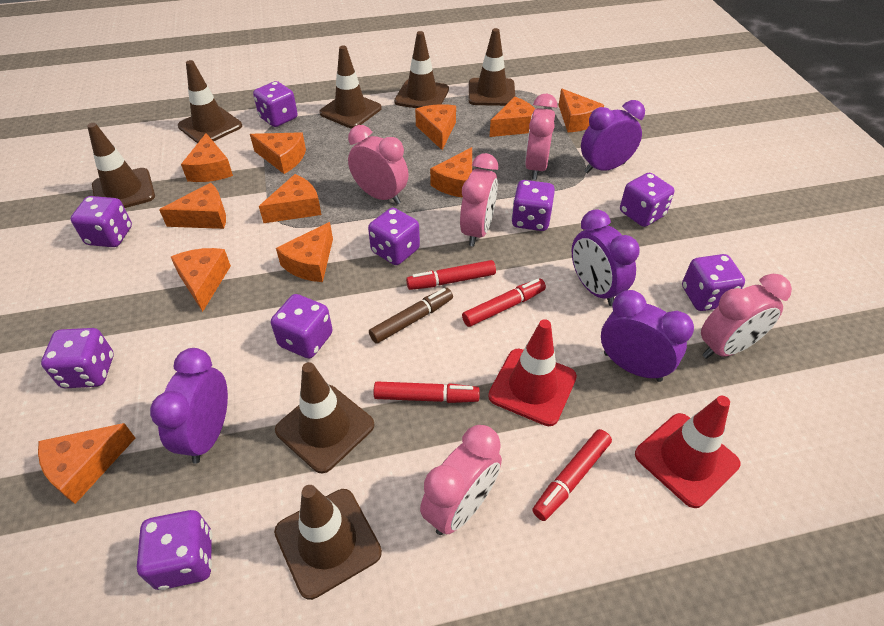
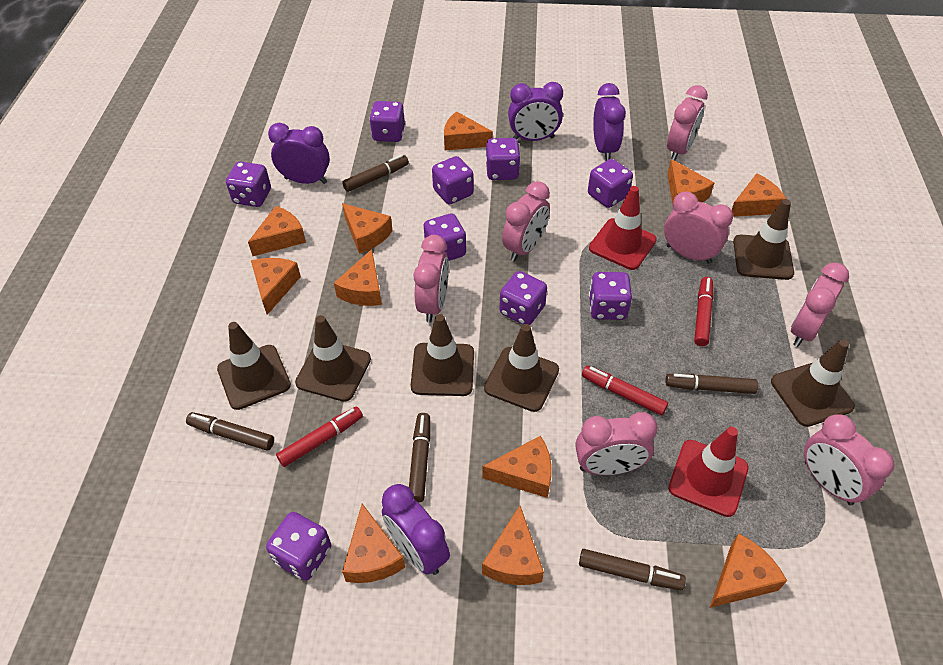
brown marker: [369,288,453,344] = 1 -> [186,412,274,451] [342,155,409,192] [409,413,430,503] [579,549,686,590] [665,374,758,394] = 5
brown traffic cone: [87,123,155,208] [178,60,242,144] [274,485,382,600] [275,362,374,474] [319,46,382,128] [394,31,449,108] [469,28,515,106] = 7 -> [217,322,291,410] [295,315,371,402] [411,314,474,396] [484,324,559,412] [733,199,794,280] [771,339,855,427] = 6
pink clock: [348,125,408,205] [420,425,502,535] [460,153,498,246] [525,94,557,180] [701,274,792,359] = 5 -> [414,235,449,323] [502,181,550,262] [575,412,658,475] [664,192,733,264] [667,85,708,161] [791,262,849,347] [804,414,894,505] = 7
red marker: [374,382,480,403] [406,260,496,290] [462,278,546,327] [532,429,612,521] = 4 -> [276,406,363,467] [582,365,668,415] [694,277,713,346] = 3

